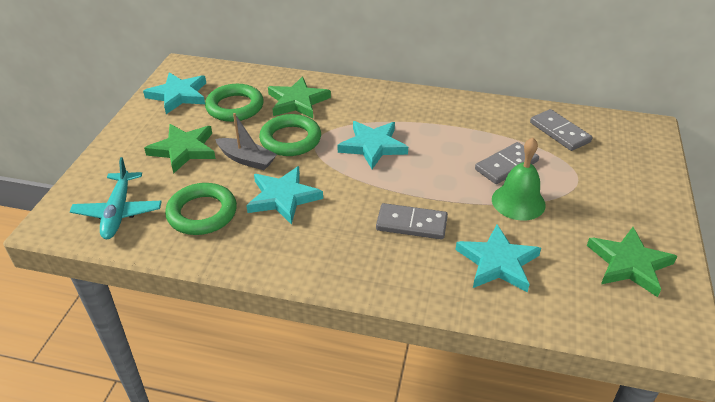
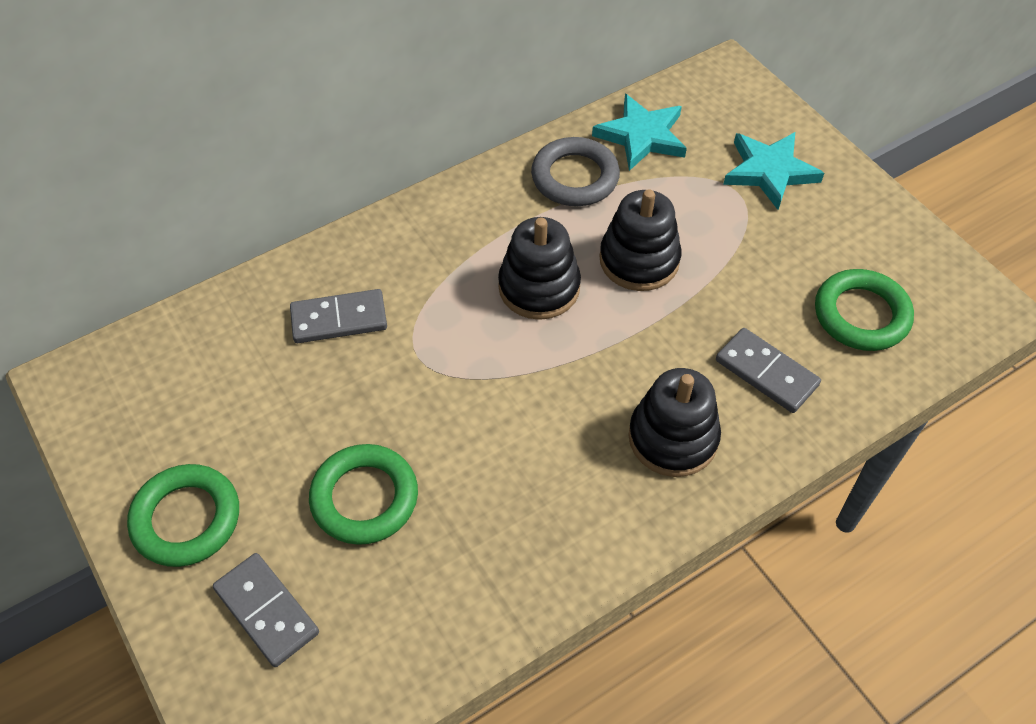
black stacking toy: none = 0 -> [498,217,581,320] [599,189,681,291] [628,368,721,477] = 3
green bell: [492,137,546,221] = 1 -> none = 0
green star: [144,124,216,174] [268,77,331,118] [587,227,677,297] = 3 -> none = 0
grey boat: [215,113,277,170] = 1 -> none = 0
grey ring: none = 0 -> [531,137,620,206] = 1
turquoise plane: [70,157,162,239] = 1 -> none = 0
turquoise star: [143,72,206,114] [246,166,323,225] [338,121,408,169] [455,224,541,292] = 4 -> [592,94,687,171] [723,132,824,210] = 2

